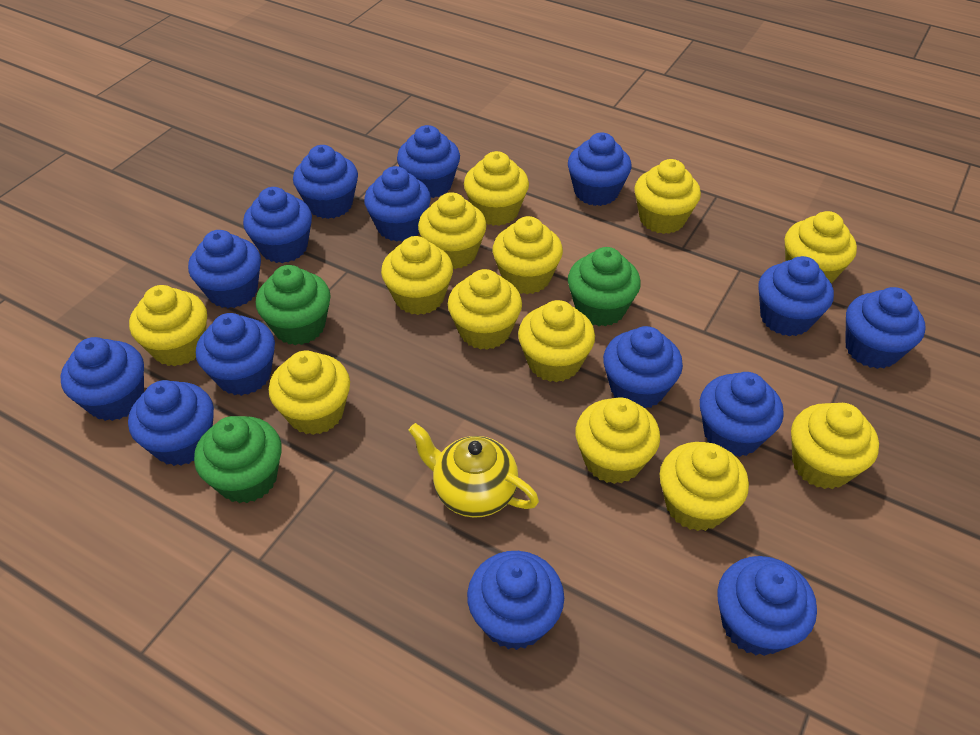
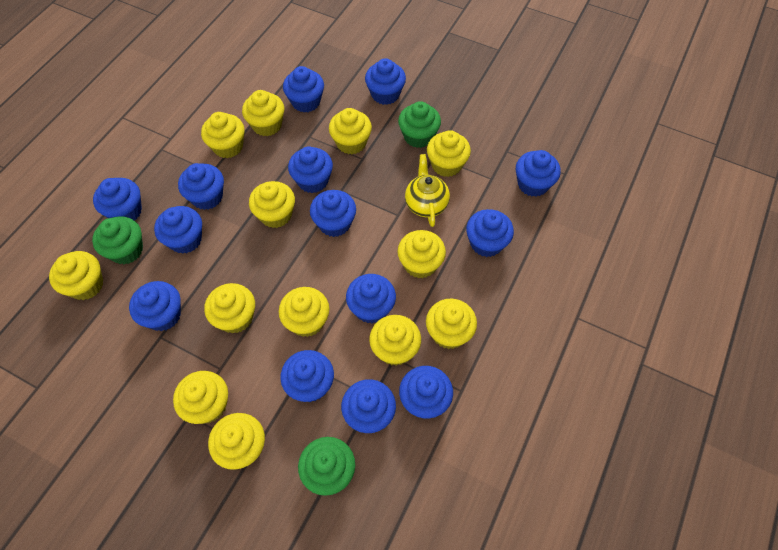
blue cupcake: [61,337,144,421] [128,380,214,466] [188,230,261,308] [196,313,275,396] [243,187,312,263] [293,145,358,219] [364,166,431,242] [397,125,460,198] [467,551,564,650] [568,133,631,206] [603,326,683,409] [700,372,784,457] [717,556,817,656] [758,256,834,336] [845,287,925,369] = 15 -> [93,178,142,220] [129,281,181,331] [154,206,202,254] [178,163,224,210] [280,350,334,402] [283,66,324,113] [288,146,333,193] [310,190,356,237] [341,379,396,433] [346,274,396,323] [365,58,406,105] [399,366,453,419] [466,209,514,257] [516,150,561,197] = 14

